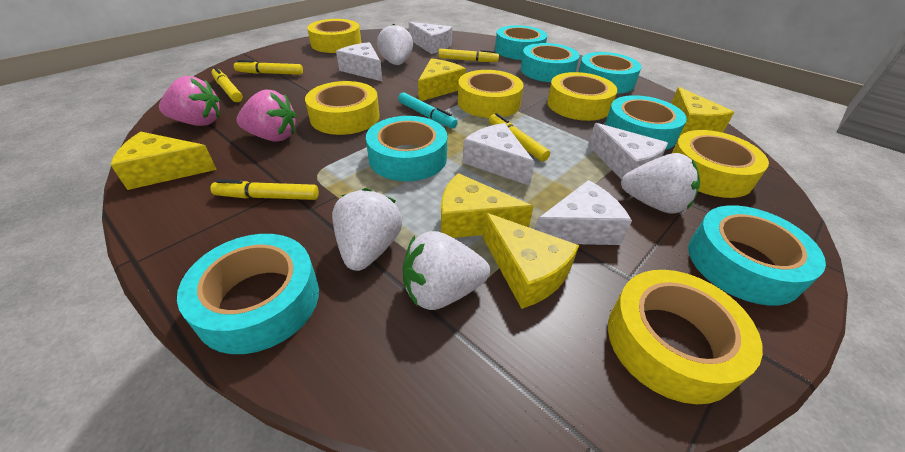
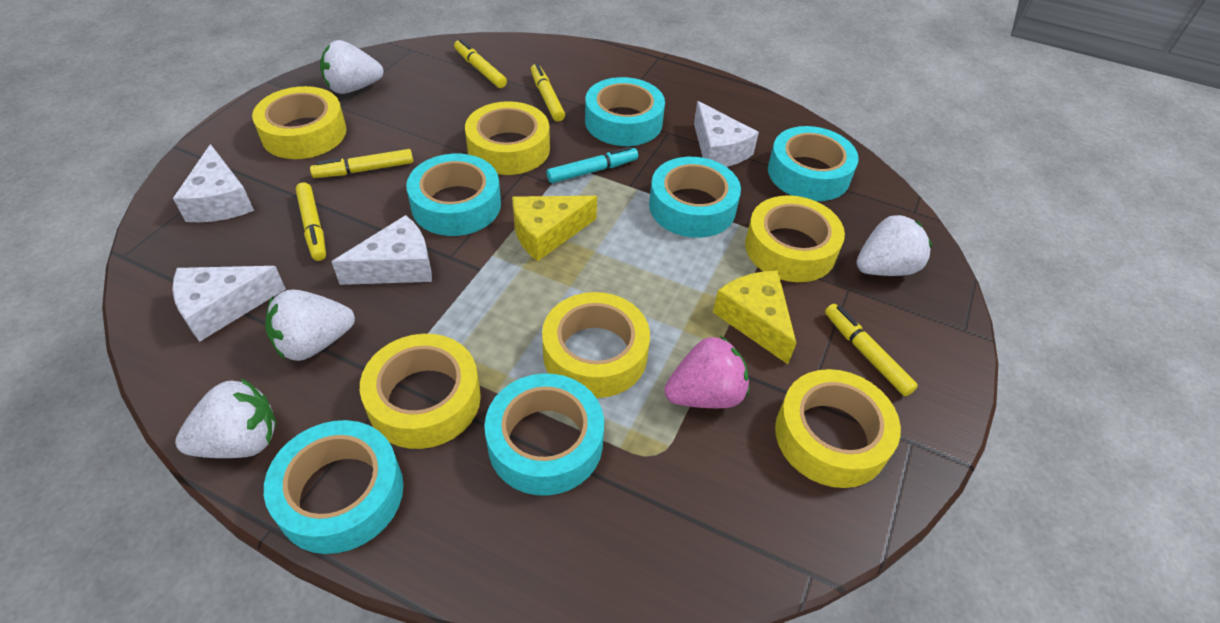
pink strawberry: [159,76,220,126] [237,89,296,142] = 2 -> [664,336,749,408] = 1
turquoise tape: [177,234,319,354] [366,116,447,181] [495,25,547,60] [521,43,580,82] [579,52,641,94] [605,95,687,150] [688,205,826,306] = 7 -> [264,420,404,554] [406,154,501,236] [484,373,604,496] [585,77,665,146] [649,157,741,238] [768,126,859,201] = 6
white cheese: [336,42,383,82] [409,22,452,54] [463,123,535,186] [535,180,632,245] [588,123,668,180] = 5 -> [172,266,286,342] [173,144,254,222] [332,215,432,285] [694,101,759,167] = 4
yellow cheese: [111,132,217,190] [418,58,466,101] [441,173,534,238] [483,213,579,309] [671,87,734,136] = 5 -> [512,196,597,261] [713,270,796,364] = 2

